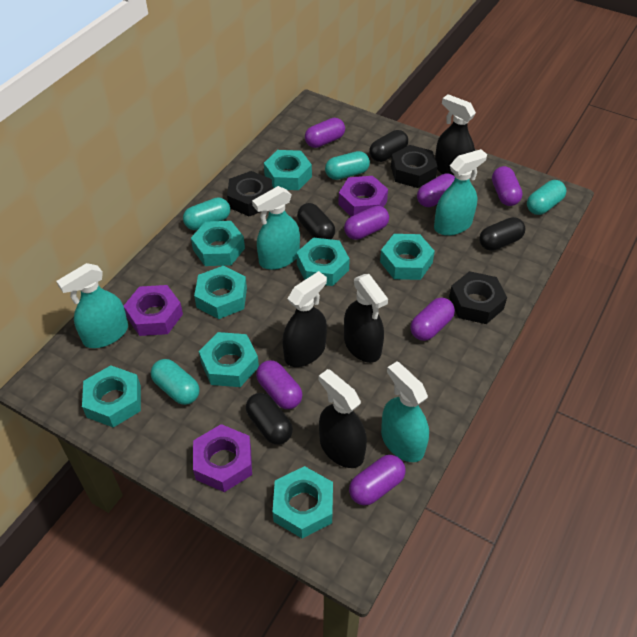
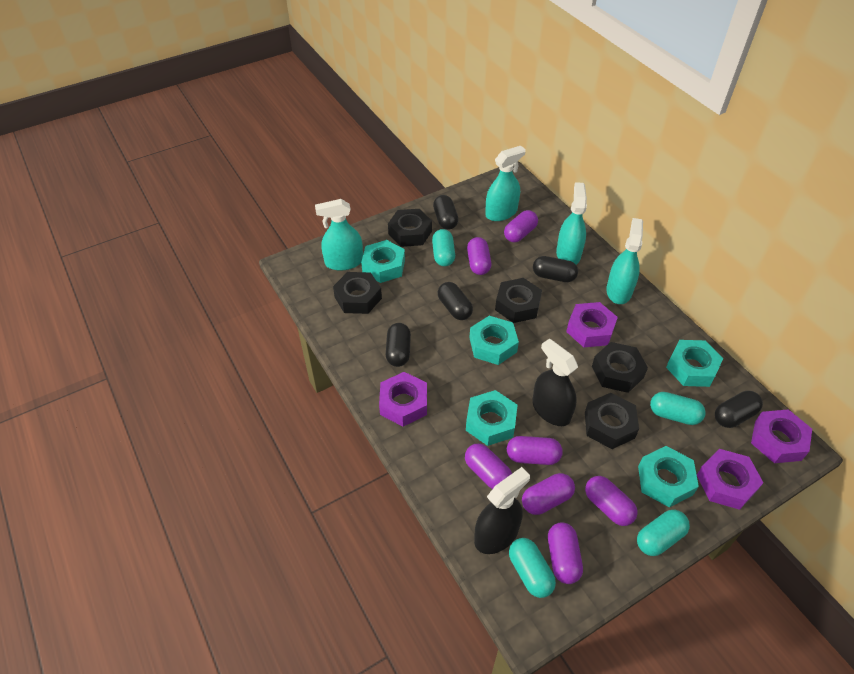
black capsule: [246,393,293,445] [297,203,335,239] [369,130,408,162] [479,217,525,251] = 4 -> [386,323,411,367] [433,195,458,230] [438,282,473,320] [533,256,578,282] [715,391,763,428] = 5
black nut: [227,171,272,216] [391,145,438,188] [449,271,507,324] = 3 -> [333,272,382,314] [388,209,432,247] [495,278,542,323] [585,393,639,449] [592,342,648,393] = 5
black spray bottle: [283,271,327,367] [319,369,367,468] [344,274,388,363] [435,94,476,176] = 4 -> [474,467,530,554] [532,339,578,426] = 2
purple nut: [124,285,183,336] [193,424,252,492] [338,176,388,216] = 3 -> [379,372,427,426] [566,302,618,347] [697,449,763,510] [751,409,812,463] = 4
turquoise nut: [82,365,141,428] [191,221,245,266] [194,266,247,319] [199,332,259,387] [264,150,312,190] [273,466,333,539] [296,238,350,286] [380,234,435,280] = 8 -> [361,240,405,283] [466,390,518,446] [469,316,519,365] [638,446,699,507] [666,340,723,387] = 5

